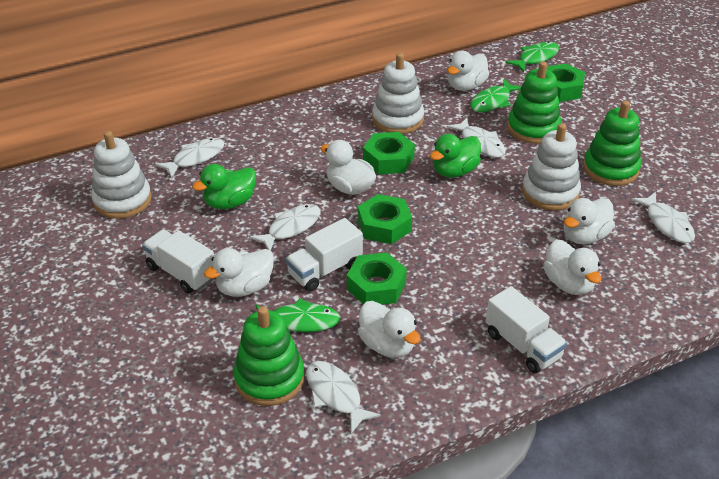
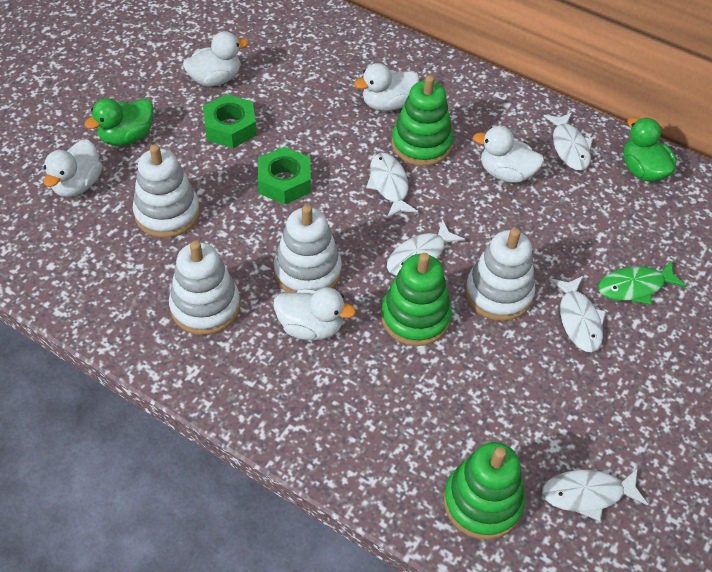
green fish: [256,298,341,332] [470,79,521,112] [506,41,559,72] = 3 -> [598,261,687,305] = 1
green nut: [347,253,407,305] [358,194,412,244] [363,132,415,174] [547,63,585,102] = 4 -> [203,94,257,148] [258,147,311,205] = 2
white duck: [204,248,274,297] [320,140,376,195] [358,301,421,358] [447,51,489,91] [543,239,601,295] [564,198,615,244] = 6 -> [44,139,102,197] [183,31,248,86] [274,287,356,340] [354,63,419,111] [473,126,544,183] = 5
white stacking toy: [91,131,152,219] [372,53,424,134] [522,123,581,211] = 3 -> [133,144,200,238] [169,241,240,335] [273,205,342,293] [465,228,535,321] = 4
white truck: [142,230,214,293] [285,218,363,292] [486,286,567,373] = 3 -> none = 0

